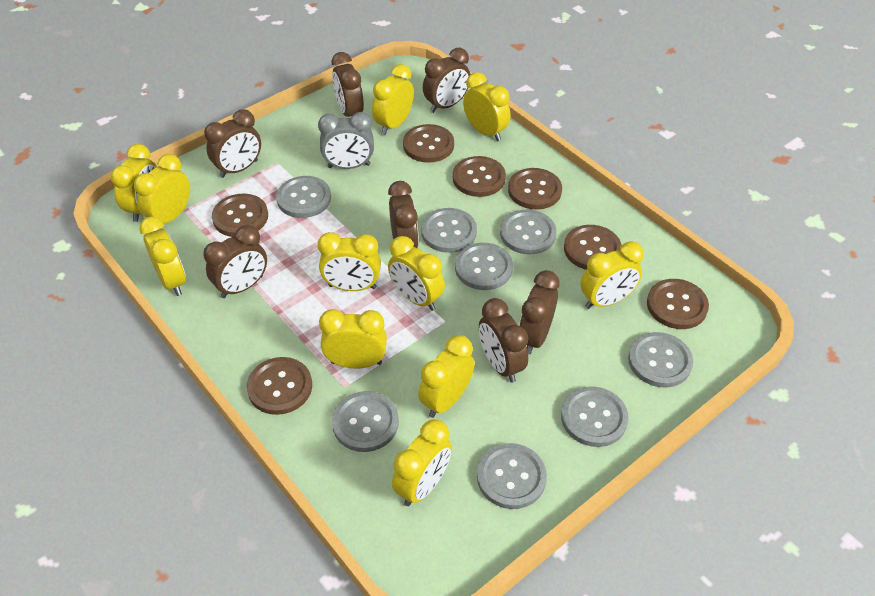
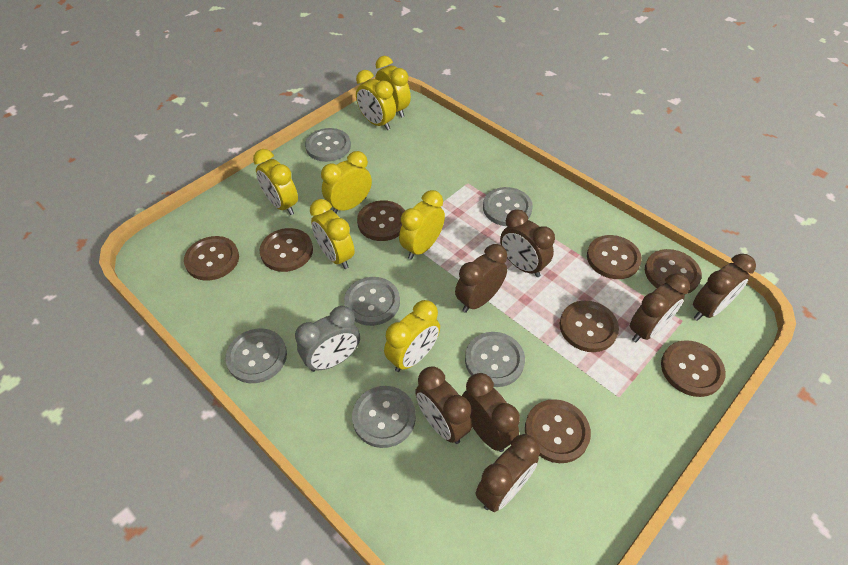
brown button: [212,193,268,237] [247,357,312,415] [403,124,454,163] [453,156,506,197] [508,168,562,210] [564,225,622,270] [647,279,709,329] = 7 -> [184,236,239,281] [259,228,313,272] [357,200,405,241] [525,399,591,463] [560,301,619,352] [587,235,642,279] [645,249,702,294] [661,340,726,397] = 8
grey button: [276,176,331,218] [332,391,399,452] [421,208,477,253] [455,243,513,290] [477,443,547,509] [500,209,557,255] [561,386,629,447] [628,332,693,388] = 8 -> [225,328,287,383] [305,128,351,162] [344,277,400,326] [352,386,416,448] [465,332,525,387] [483,187,533,226] = 6
yellow clock: [111,144,157,222] [134,154,190,223] [139,216,186,296] [318,232,381,291] [319,309,387,369] [372,64,414,135] [388,236,445,311] [392,420,452,506] [418,335,475,418] [463,72,510,141] [580,241,644,309] = 11 -> [253,149,298,215] [310,199,355,269] [321,151,372,213] [356,70,396,130] [375,56,411,118] [384,300,440,372] [399,190,445,260] = 7

